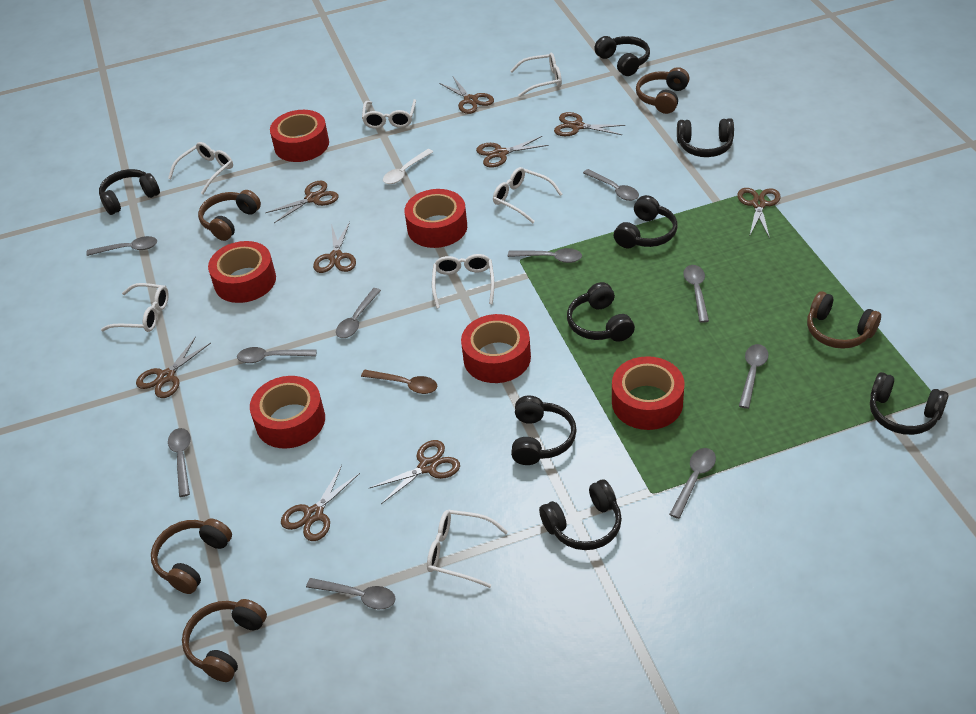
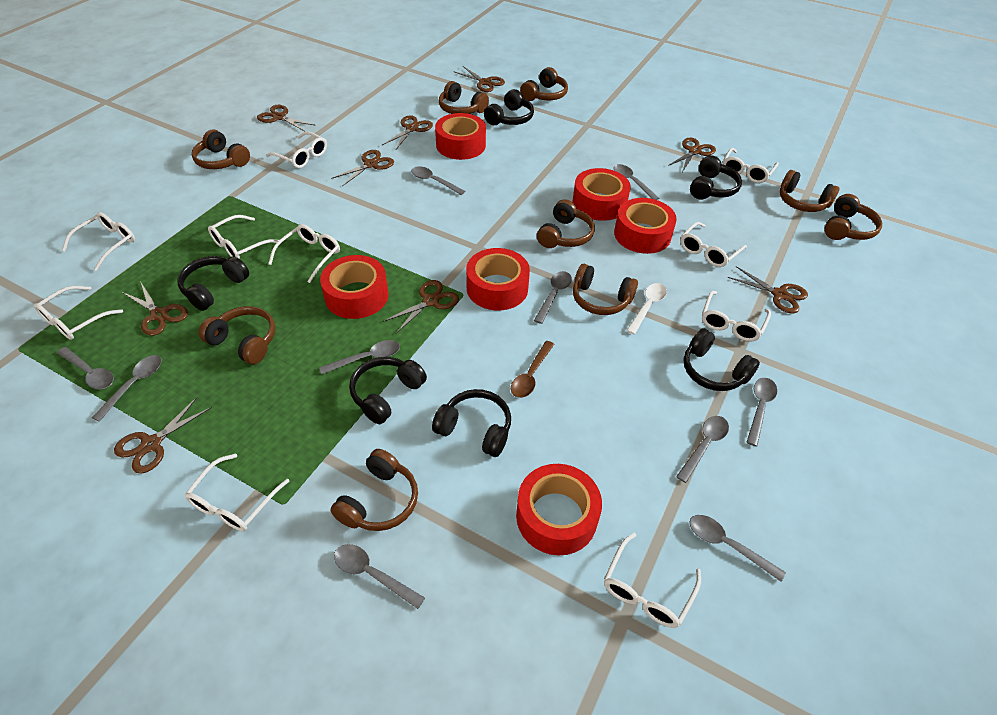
black headphones: [99,169,160,215] [511,395,577,465] [539,480,622,550] [567,282,635,342] [594,36,650,76] [614,195,678,248] [677,118,734,157] [870,372,948,435] = 8 -> [177,256,249,311] [349,357,427,424] [432,389,511,457] [484,89,534,125] [683,328,760,391] [690,155,742,200] = 6
brown headphones: [151,518,232,594] [182,599,267,682] [198,190,261,241] [636,67,690,114] [807,291,881,349] = 5 -> [192,130,250,169] [199,306,275,364] [330,449,418,531] [439,81,489,114] [520,67,568,101] [537,199,595,248] [573,264,638,315] [780,170,839,212] [824,194,882,240] = 9
white glasses: [101,283,169,332] [168,142,233,194] [362,99,416,129] [427,510,508,588] [432,254,495,309] [493,167,563,223] [510,53,562,97] = 7 -> [34,286,123,340] [62,212,135,271] [184,453,289,531] [208,215,279,259] [266,131,327,168] [268,224,340,283] [604,533,701,628] [681,222,747,267] [702,291,771,341] [723,148,779,183] = 10

